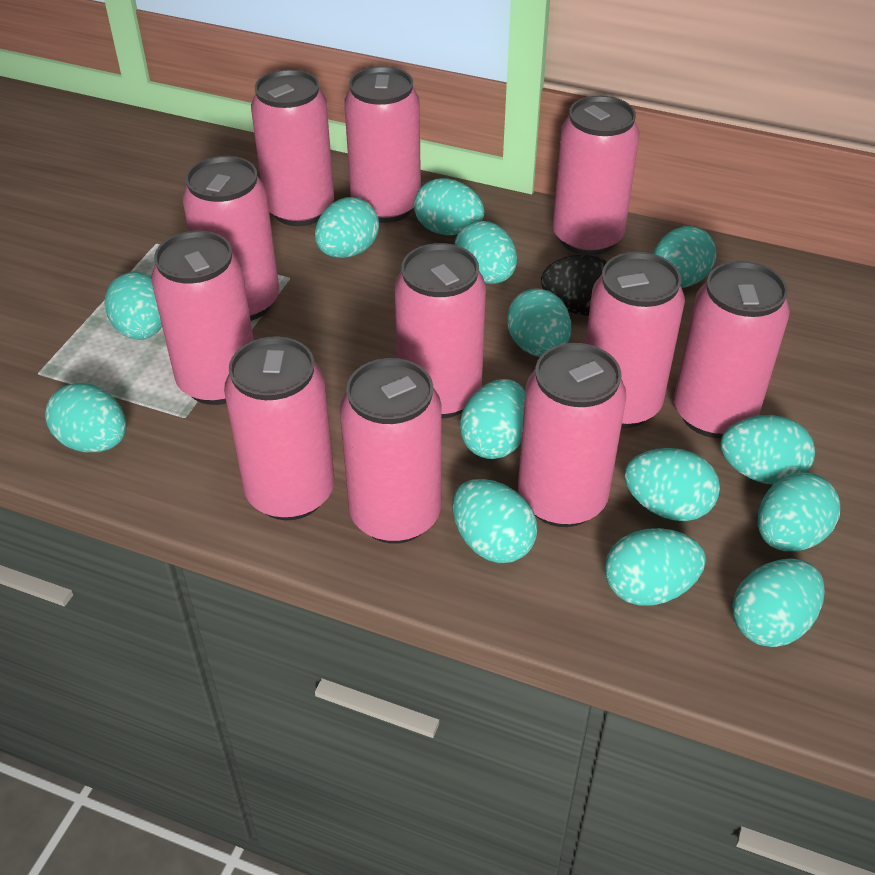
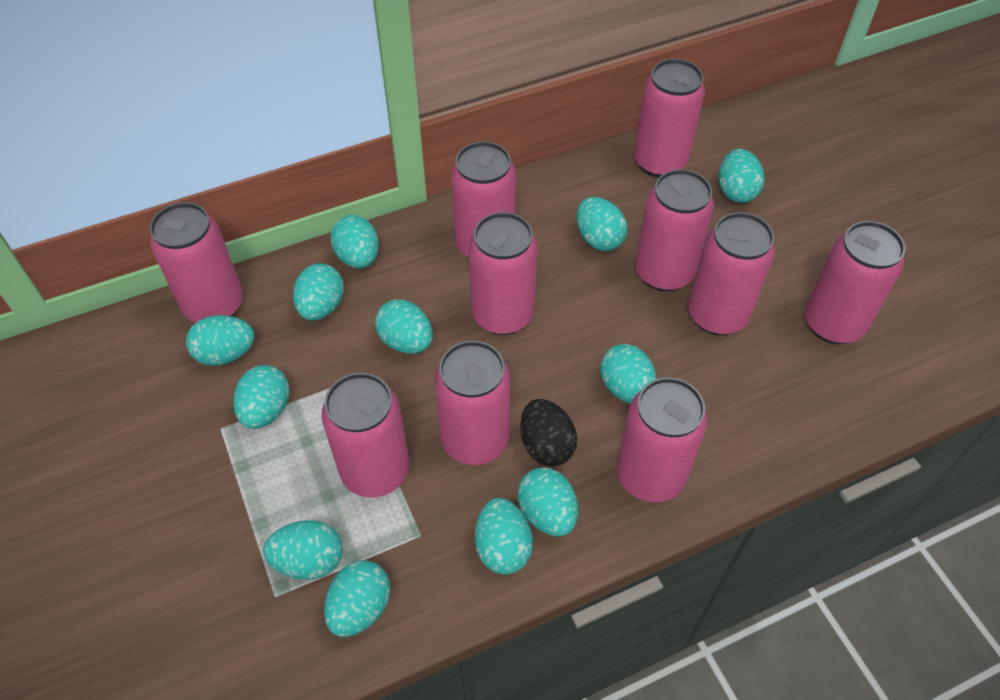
pink can: [151,231,254,405] [182,156,279,321] [224,336,334,520] [251,69,334,226] [340,358,442,544] [344,66,421,223] [395,243,486,419] [518,343,626,527] [553,95,639,256] [585,252,685,428] [674,261,790,438] = 11 -> [150,202,243,322] [321,373,409,498] [434,341,511,465] [451,141,516,258] [469,212,538,335] [617,377,708,502] [634,59,705,178] [635,169,714,291] [688,212,775,335] [805,221,905,344] = 10
turquoise egg: [45,383,126,452] [105,272,162,340] [315,197,379,258] [414,178,484,235] [452,479,537,563] [454,221,517,284] [460,379,525,459] [507,288,571,357] [605,528,706,606] [624,448,720,521] [653,226,716,288] [720,415,815,485] [732,558,825,647] [758,473,840,551] = 14 -> [186,315,255,366] [233,365,290,429] [263,520,343,580] [293,264,344,321] [324,560,390,637] [331,215,379,268] [375,300,433,353] [475,498,533,575] [518,467,578,536] [577,197,628,251] [600,344,657,404] [719,149,765,203] = 12

